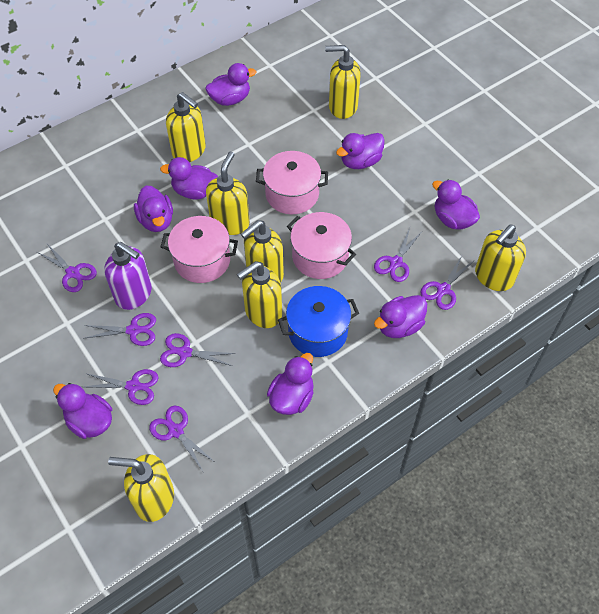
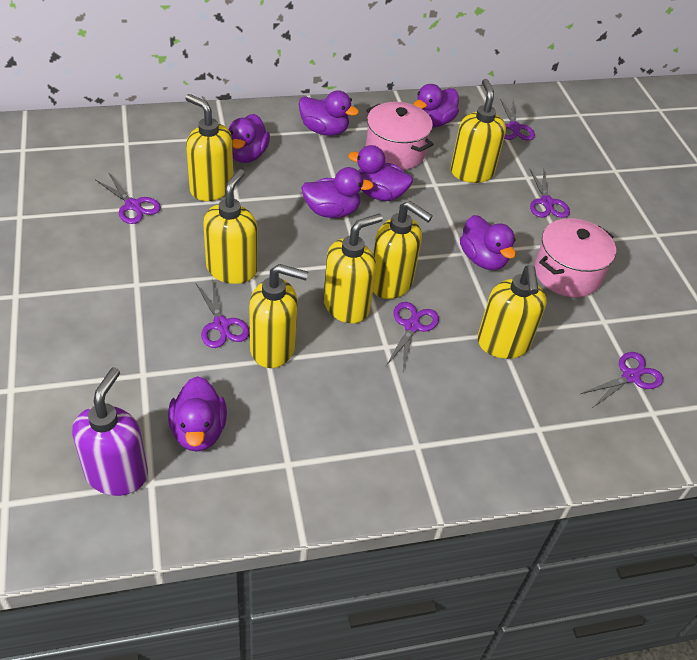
blue pot: [278,286,359,357] = 1 -> none = 0
pink pot: [161,216,238,283] [256,151,328,214] [287,212,356,279] = 3 -> [366,102,434,170] [534,218,616,297] = 2
purple duck: [53,383,112,439] [134,185,173,232] [160,157,218,200] [206,63,256,106] [267,353,314,415] [336,133,385,169] [374,295,427,338] [432,179,480,229] = 8 -> [168,376,227,452] [228,114,270,163] [298,90,359,136] [301,167,374,218] [348,145,413,201] [414,84,459,128] [460,215,516,270] = 7
purple scissors: [37,244,97,292] [83,313,156,346] [84,369,159,405] [149,406,216,471] [160,333,236,367] [374,228,422,282] [420,256,473,310] = 7 -> [95,172,161,224] [196,282,249,348] [386,302,439,371] [500,99,535,141] [530,169,570,218] [580,352,663,407] = 6

